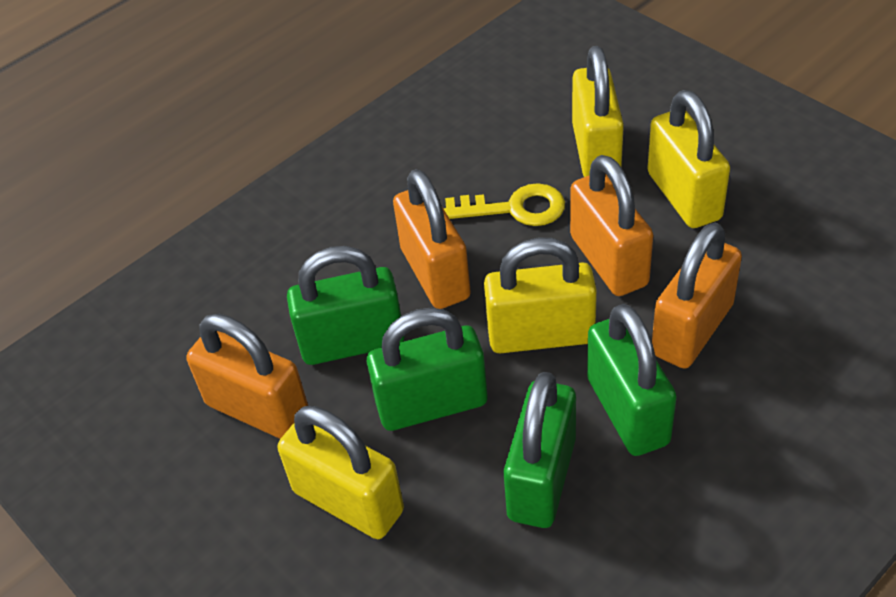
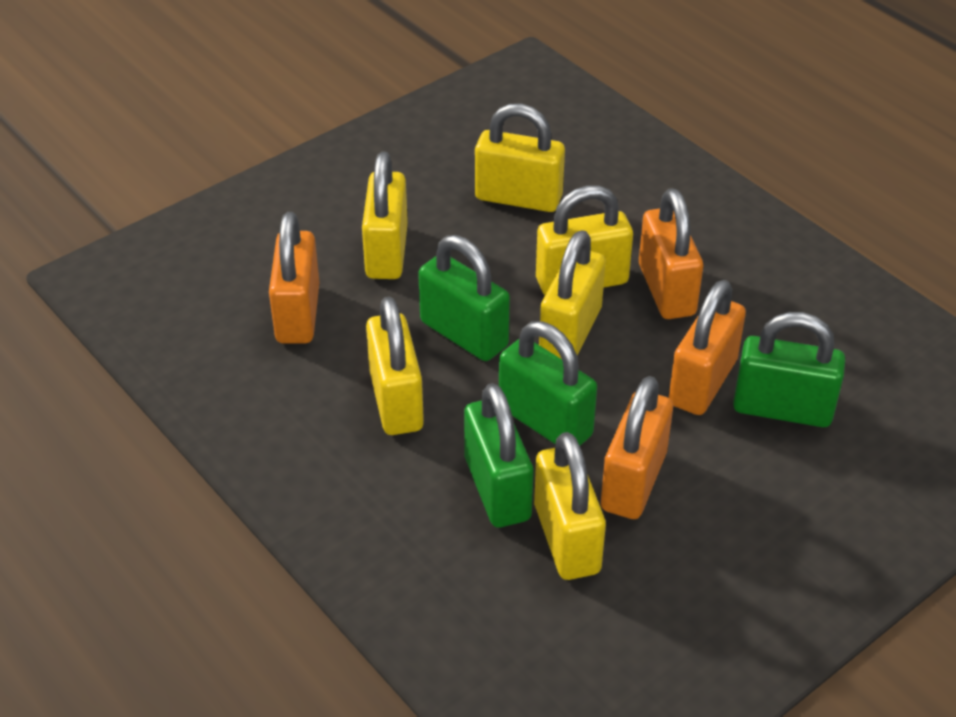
yellow key: [444,183,565,226] = 1 -> none = 0
yellow padlock: [278,406,404,539] [484,238,597,353] [572,46,624,177] [647,90,730,228] = 4 -> [362,152,408,279] [366,297,424,435] [475,104,565,212] [534,432,606,580] [536,186,633,295] [539,230,606,358] = 6

